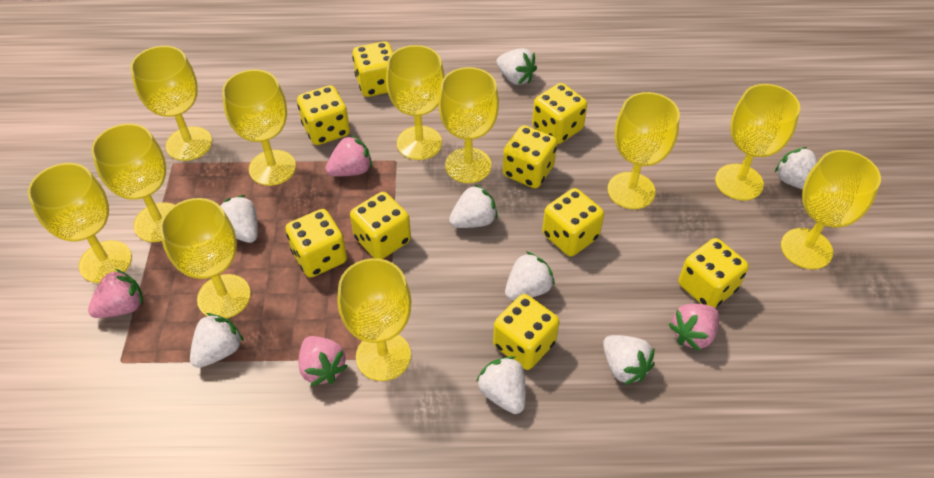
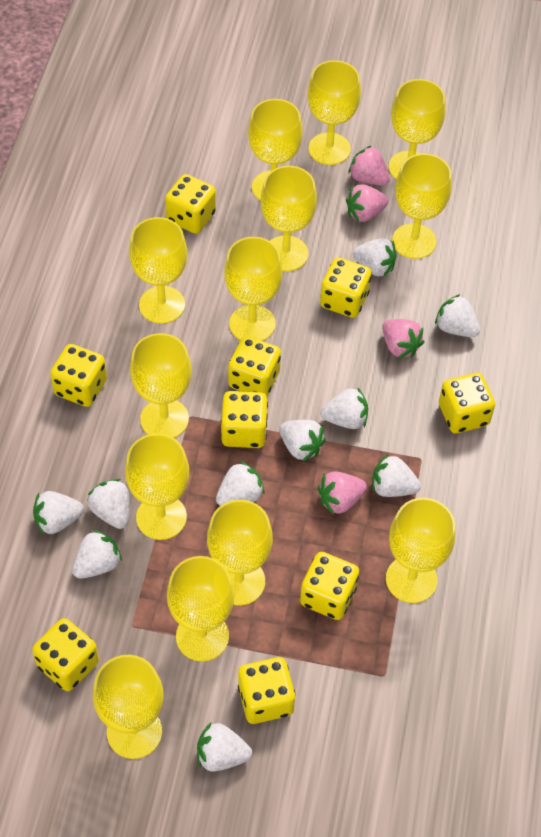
white strawberry: [190,313,244,368] [220,195,258,243] [449,184,498,228] [476,356,526,414] [496,48,537,85] [505,252,555,301] [603,335,655,385] [775,147,818,190] = 8 -> [33,491,84,535] [72,529,122,579] [87,479,130,529] [197,723,252,772] [216,461,265,506] [279,420,326,462] [320,388,368,429] [353,238,397,277] [372,454,421,497] [435,294,480,337] = 10
yellow goblet: [28,163,132,283] [91,123,175,242] [130,46,212,161] [160,198,251,318] [222,69,296,186] [338,258,412,381] [386,45,445,160] [438,67,499,183] [607,92,680,209] [715,84,800,200] [781,150,881,269] = 11 -> [93,655,164,759] [125,434,189,540] [129,217,187,324] [130,333,191,438] [167,556,234,662] [207,500,273,605] [224,237,283,341] [248,99,303,201] [261,166,317,271] [308,60,361,165] [386,498,455,603] [389,79,445,179] [392,153,452,259] = 13

